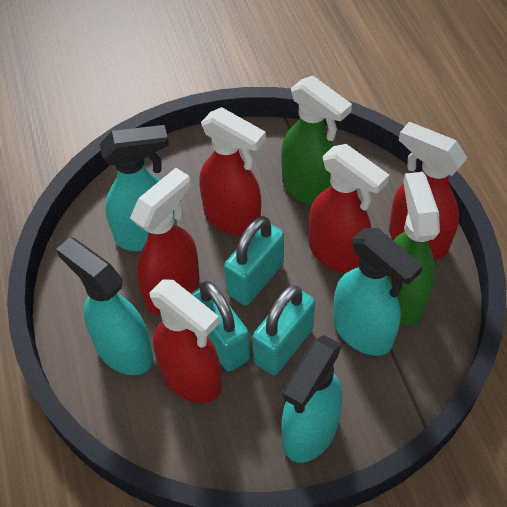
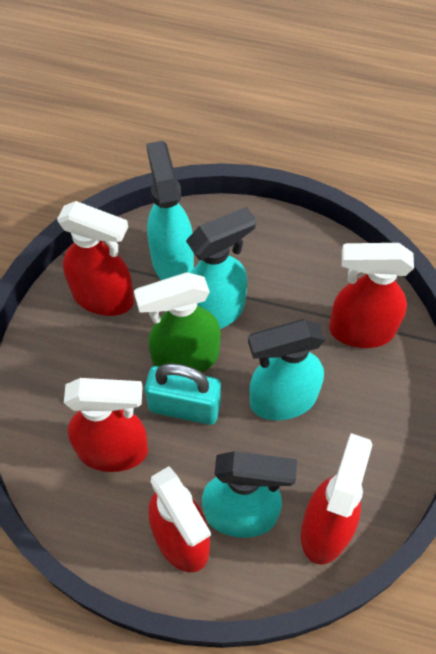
green spray bottle: [281,76,352,205] [387,172,440,326] = 2 -> [134,272,221,372] = 1
turquoise padlock: [191,281,250,372] [224,216,284,305] [252,285,315,375] = 3 -> [145,363,221,425] = 1

